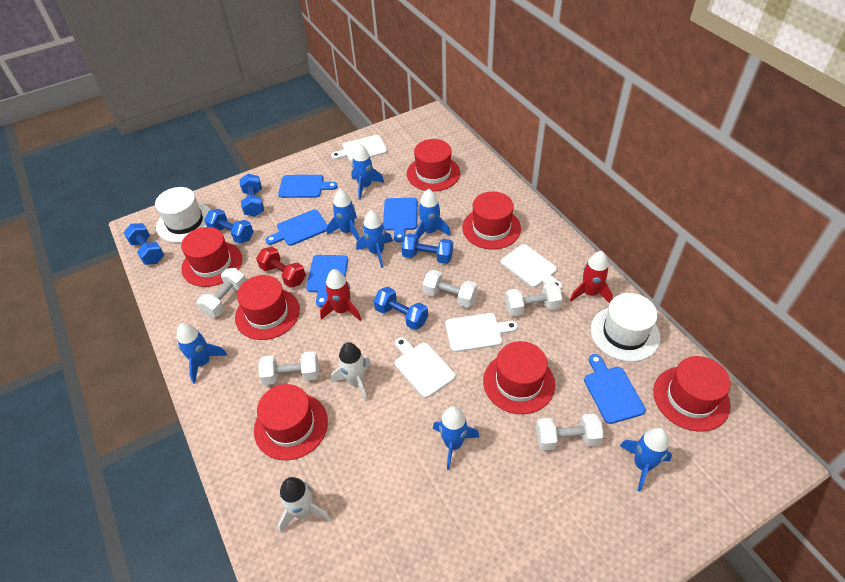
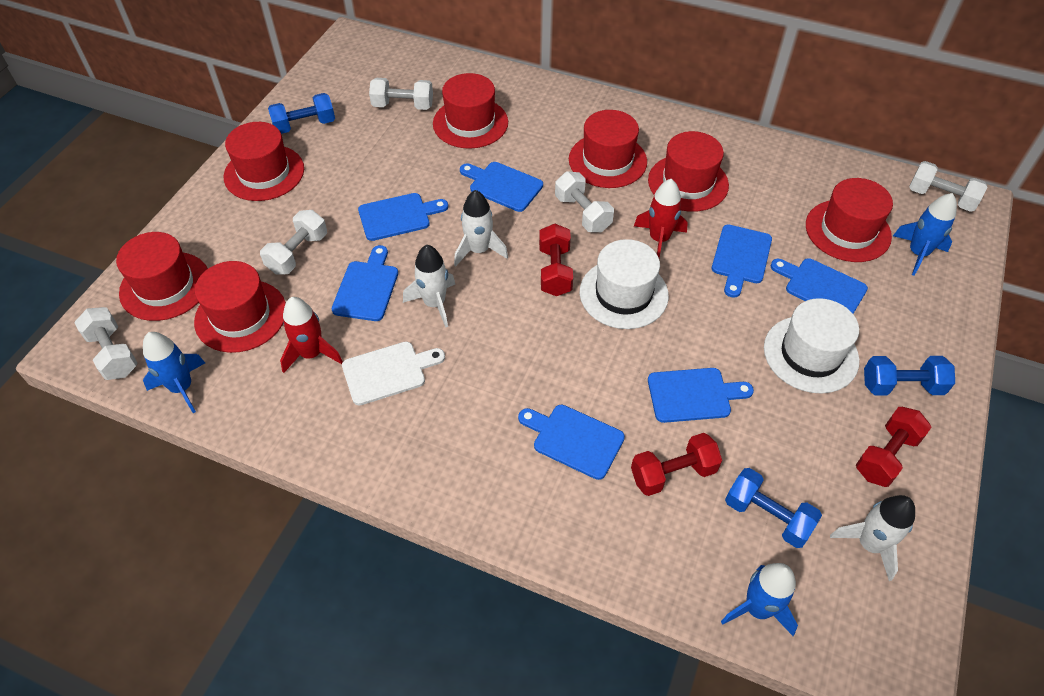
blue cutting board: [266,209,327,246] [278,175,338,198] [306,255,348,307] [383,198,417,242] [584,354,646,424] = 5 -> [332,245,398,321] [358,193,448,241] [460,162,543,212] [518,405,625,480] [648,368,754,423] [712,225,772,298] [771,258,868,314] = 7
blue dumbbell: [123,223,164,265] [204,209,254,244] [239,174,264,217] [374,287,428,330] [401,233,453,264] = 5 -> [268,93,335,134] [725,468,822,548] [864,356,955,396] = 3
blue rocket: [177,323,228,384] [327,189,360,241] [351,144,384,200] [356,210,393,268] [415,189,451,239] [433,406,480,470] [620,427,672,491] = 7 -> [143,332,205,413] [721,563,798,636] [893,193,957,276] = 3
red dumbbell: [256,247,306,288] = 1 -> [539,224,573,296] [631,433,722,496] [856,407,932,487] = 3
white cutting board: [331,135,387,162] [395,337,456,398] [445,313,518,352] [501,244,562,290] = 4 -> [342,342,445,405] = 1
white rocket: [278,477,331,533] [331,342,371,402] = 2 -> [403,245,455,328] [454,190,508,266] [830,495,915,581] = 3

